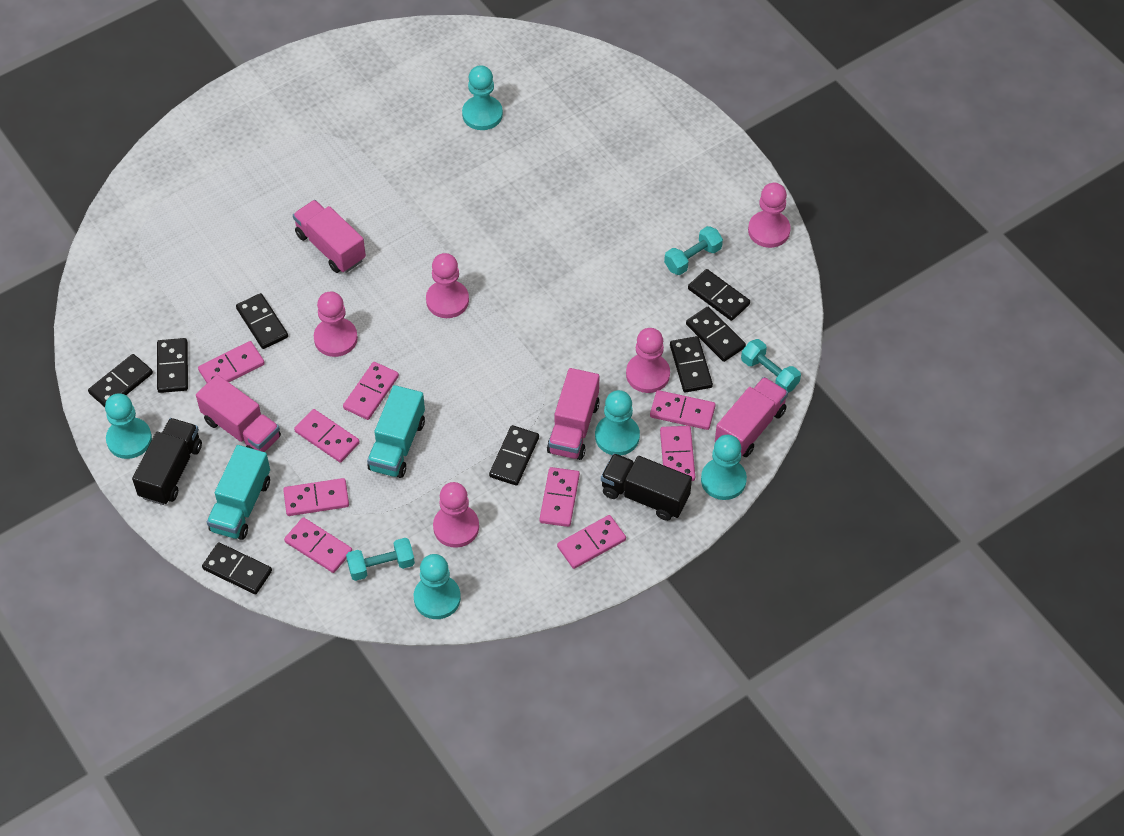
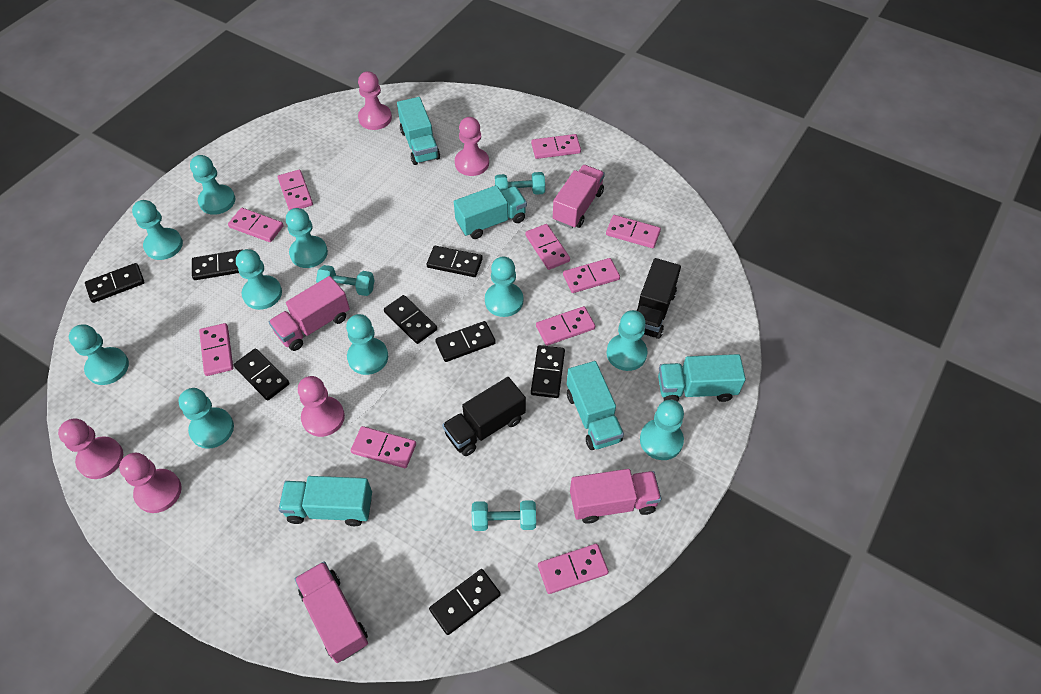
pink domino: [198,341,265,383] [283,478,349,516] [284,517,352,573] [294,409,360,463] [343,362,399,420] [540,467,580,527] [557,515,626,569] [650,390,716,430] [660,426,695,481] = 9 -> [199,323,233,376] [228,208,284,242] [278,170,313,211] [351,426,416,468] [525,224,570,270] [531,134,581,159] [536,306,595,346] [538,544,609,594] [563,258,620,293] [606,215,661,248] = 10
turquoise pawn: [105,393,152,459] [414,554,461,619] [462,65,503,130] [595,390,640,456] [701,435,747,500] = 5 -> [69,324,129,385] [132,200,183,260] [178,388,234,449] [190,155,235,215] [236,249,282,310] [286,208,328,268] [346,314,388,375] [485,257,523,317] [607,310,648,371] [640,400,684,460] = 10
turquoise truck: [207,445,270,540] [367,385,425,478] = 2 -> [279,476,372,526] [397,97,440,165] [454,185,527,239] [567,361,624,450] [658,354,746,402] = 5

